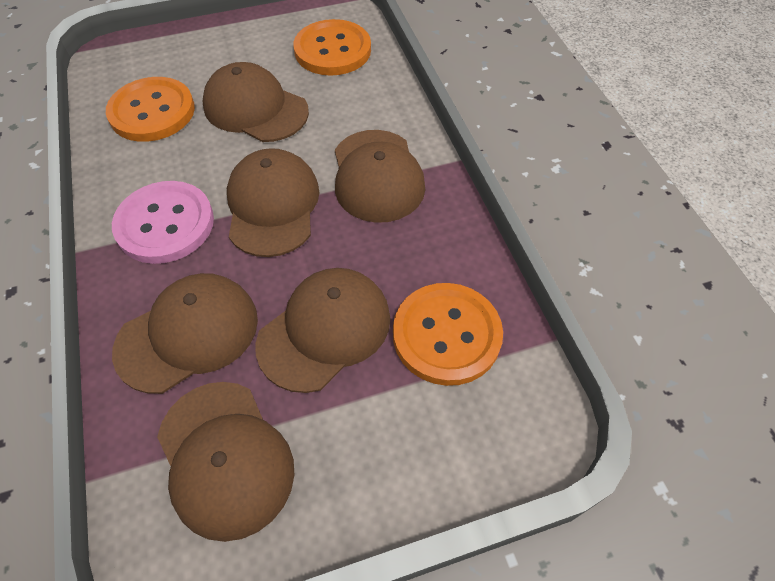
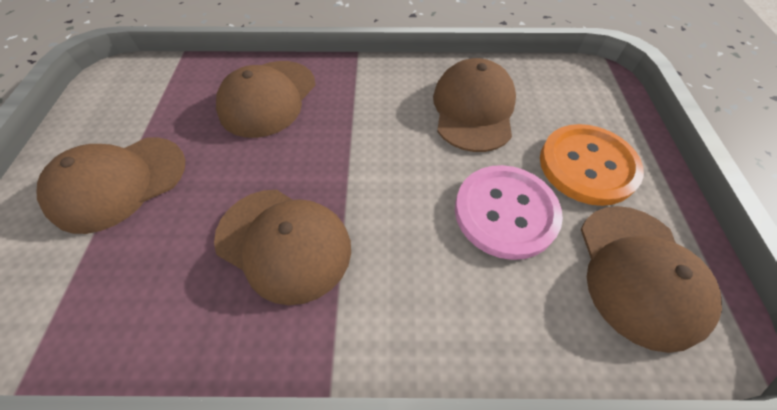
brown cap: [112,273,258,394] [157,382,294,542] [203,62,309,142] [227,148,320,257] [256,268,390,393] [335,130,425,223] = 6 -> [37,137,185,234] [214,190,351,305] [216,61,316,138] [433,58,516,152] [581,206,722,353] = 5
orange button: [106,77,195,142] [293,19,371,76] [393,283,503,386] = 3 -> [540,124,644,206] = 1

